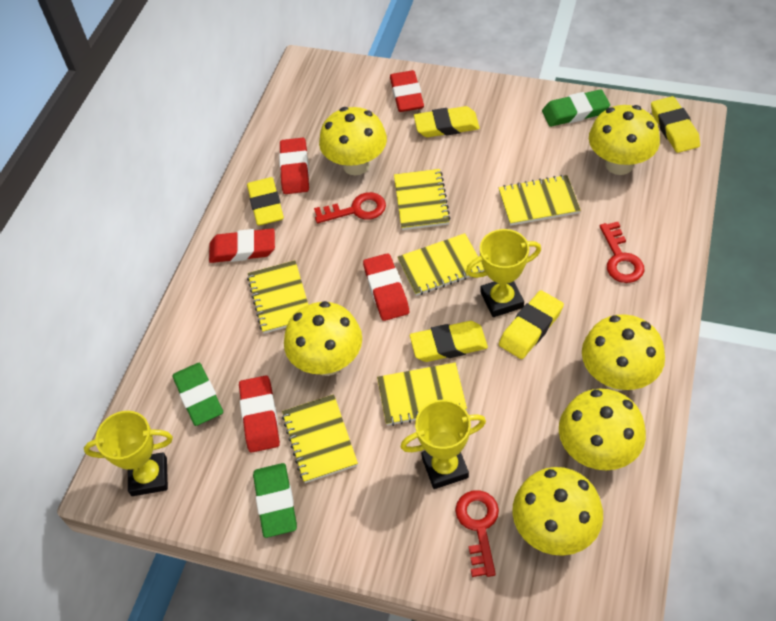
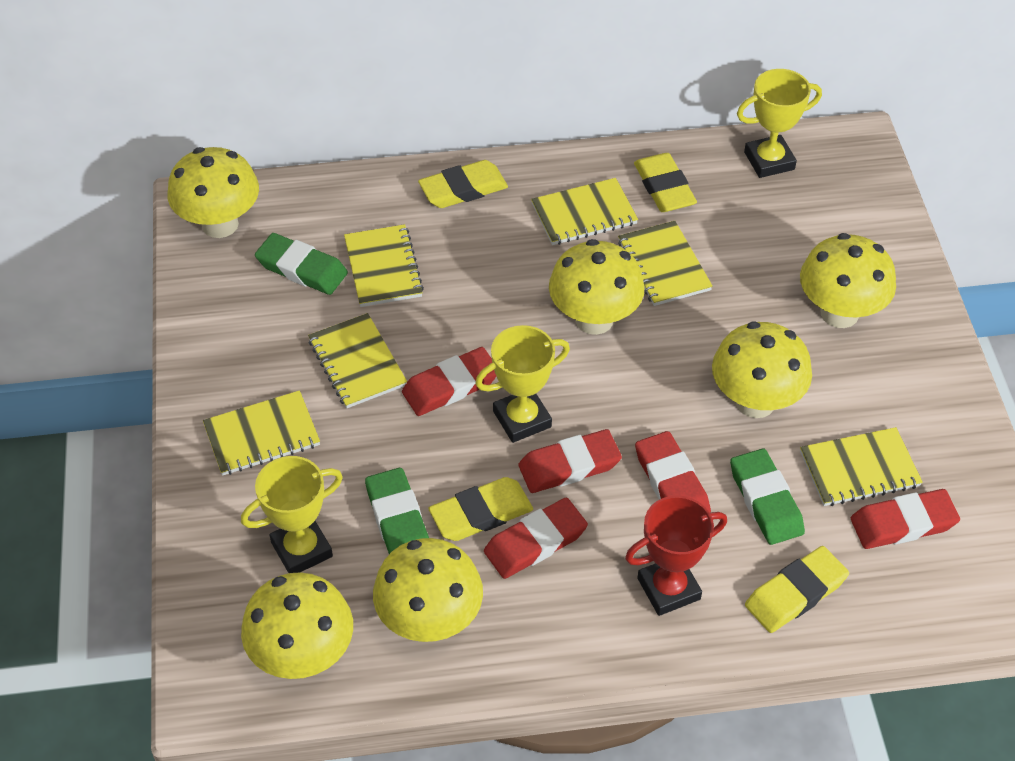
red key: [314,192,386,223] [455,490,499,577] [600,222,645,283] = 3 -> none = 0
red trophy: none = 0 -> [625,495,727,616] = 1
yellow eraser: [247,177,284,226] [410,321,488,362] [414,106,480,137] [499,290,564,359] [651,96,700,153] = 5 -> [418,160,508,208] [428,477,533,541] [634,153,697,212] [745,546,849,633] = 4

